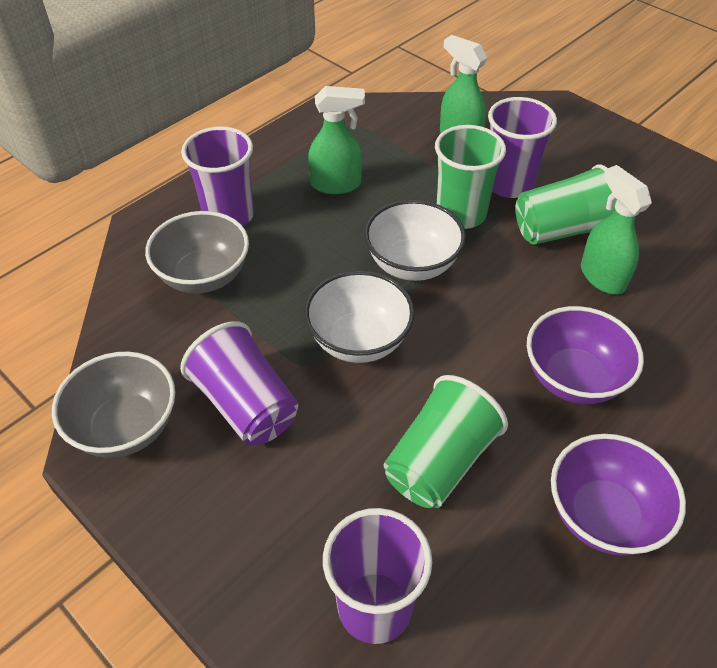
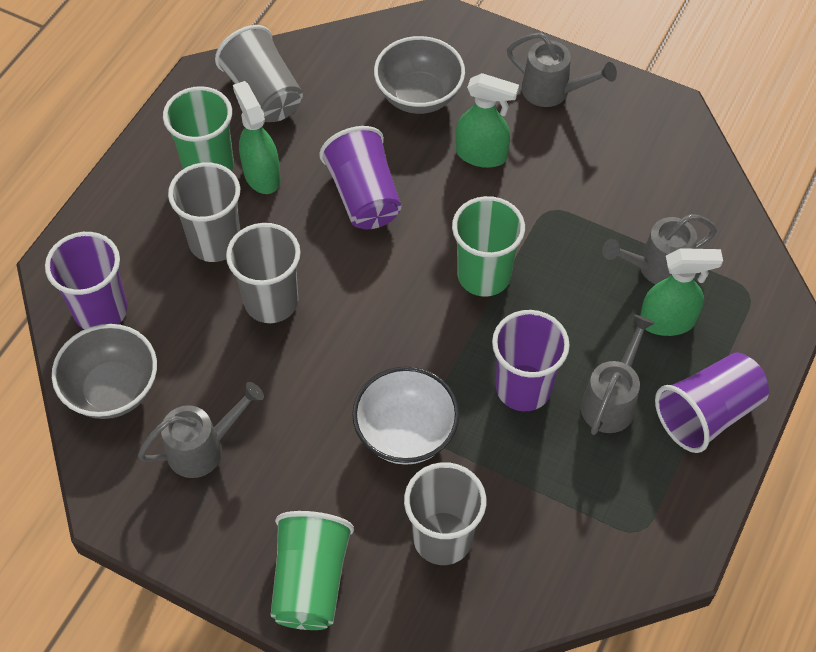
grey cup: none = 0 -> [168,162,241,262] [215,25,303,122] [226,223,301,323] [404,462,486,565] = 4
grey watering can: none = 0 -> [138,382,264,478] [507,32,617,107] [581,315,655,435] [602,214,717,284] = 4
purple bowl: [527,306,644,404] [551,434,686,556] = 2 -> none = 0
white bowl: [304,271,415,363] [364,200,466,281] = 2 -> [352,366,459,465] = 1

